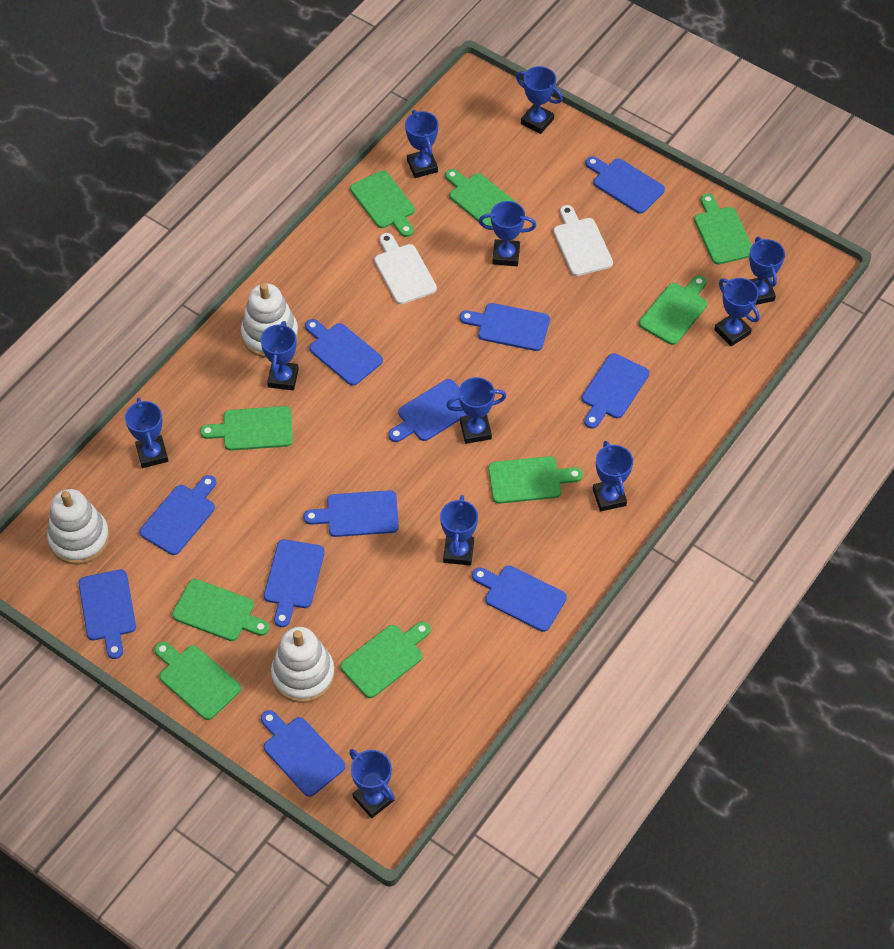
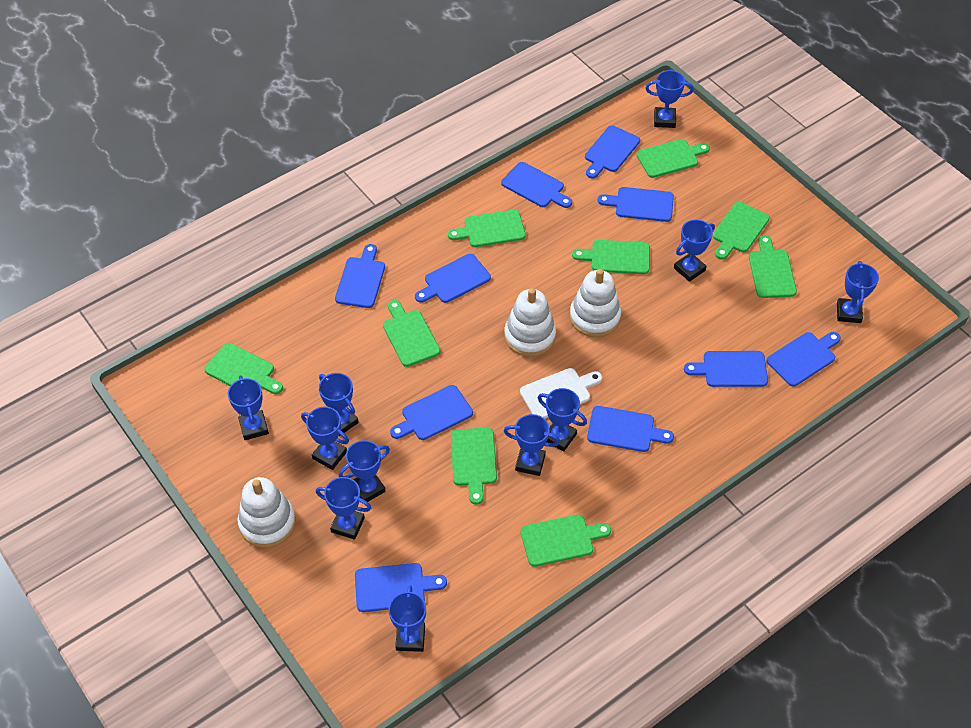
blue cutting board: [79,569,136,659] [140,475,216,555] [261,710,345,797] [264,539,325,627] [303,490,399,537] [305,319,383,386] [388,379,467,442] [460,303,550,351] [472,566,567,632] [582,353,649,429] [585,156,665,214] = 11 -> [335,244,385,308] [355,563,447,612] [390,385,473,440] [415,254,491,303] [501,162,572,208] [585,125,640,178] [587,406,674,452] [598,187,674,222] [684,351,768,387] [767,332,841,387] = 10
white cutting board: [374,233,437,305] [553,205,613,276] = 2 -> [520,368,602,419] = 1

